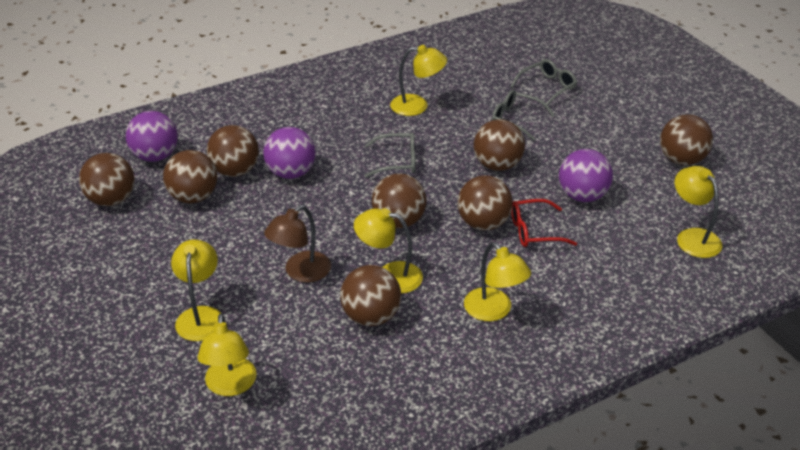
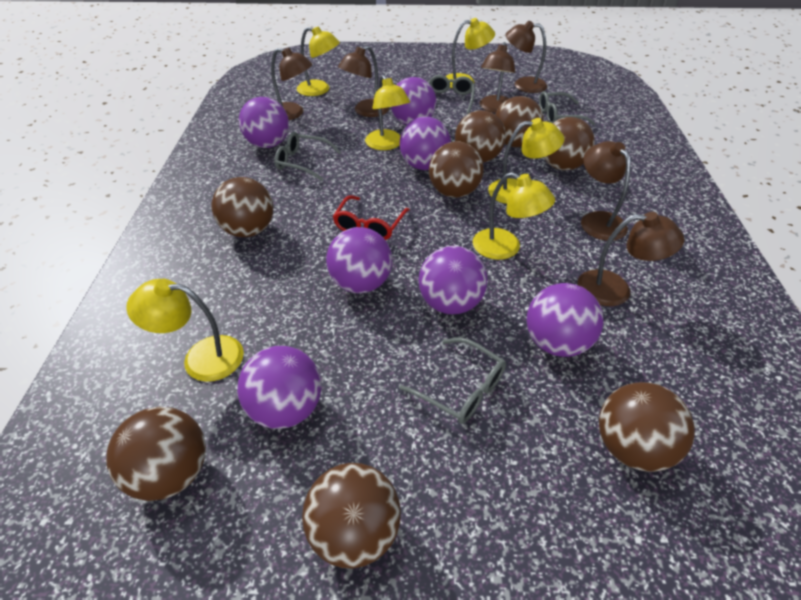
brown lamp: [264,205,331,282] = 1 -> [271,48,312,120] [338,45,389,117] [479,42,515,113] [505,21,547,93] [577,212,684,306] [581,141,631,241] = 6
grey glasses: [365,132,416,178] [492,90,555,141] [510,59,577,107] = 3 -> [274,132,341,181] [399,337,506,424] [428,75,475,114] [539,91,595,125] = 4
purple ball: [126,111,178,162] [263,127,315,179] [559,149,613,202] = 3 -> [237,346,322,429] [239,97,289,148] [326,227,392,293] [391,77,436,125] [399,117,451,170] [418,246,488,314] [526,283,604,357] = 7

